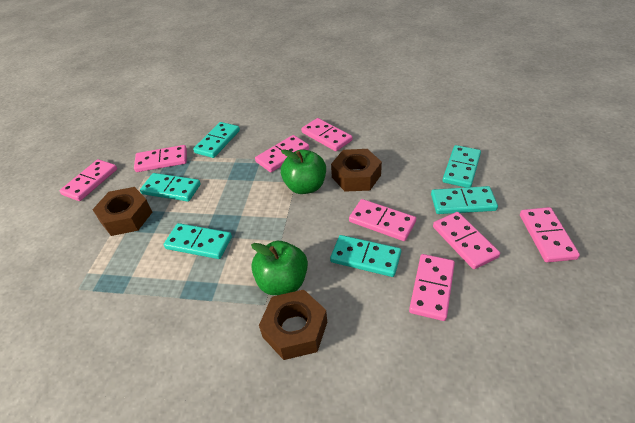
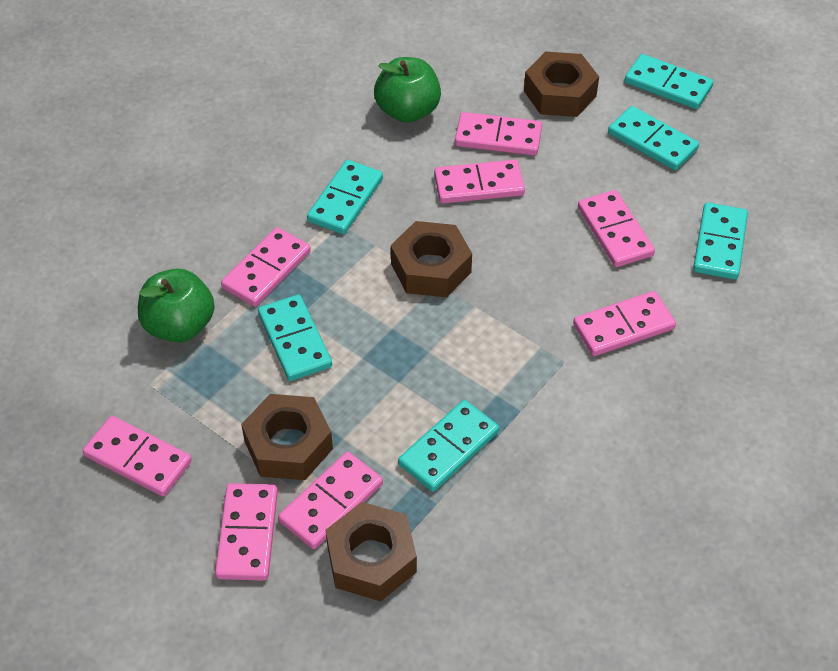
brown nut: [92,187,152,236] [259,290,327,360] [331,149,382,192] = 3 -> [241,394,333,480] [326,502,417,601] [391,221,472,297] [524,51,599,117] = 4

